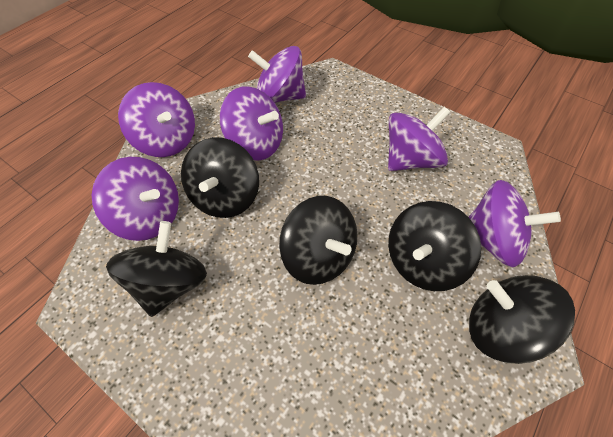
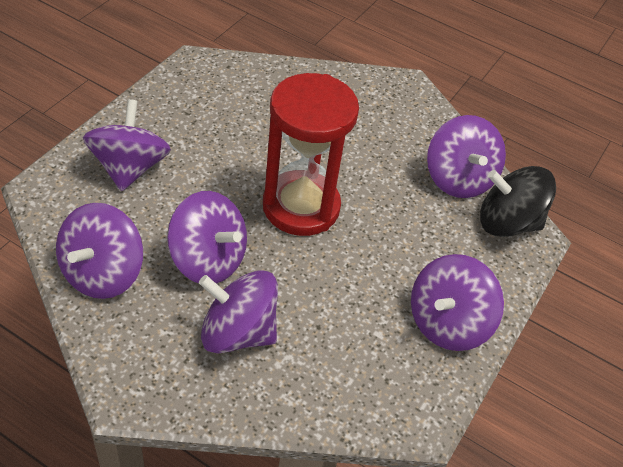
black spinning top: [106,221,207,317] [181,137,259,218] [279,196,358,285] [388,201,481,291] [469,275,575,364] = 5 -> [480,166,556,237] = 1
red hourglass: none = 0 -> [263,73,359,236] = 1

